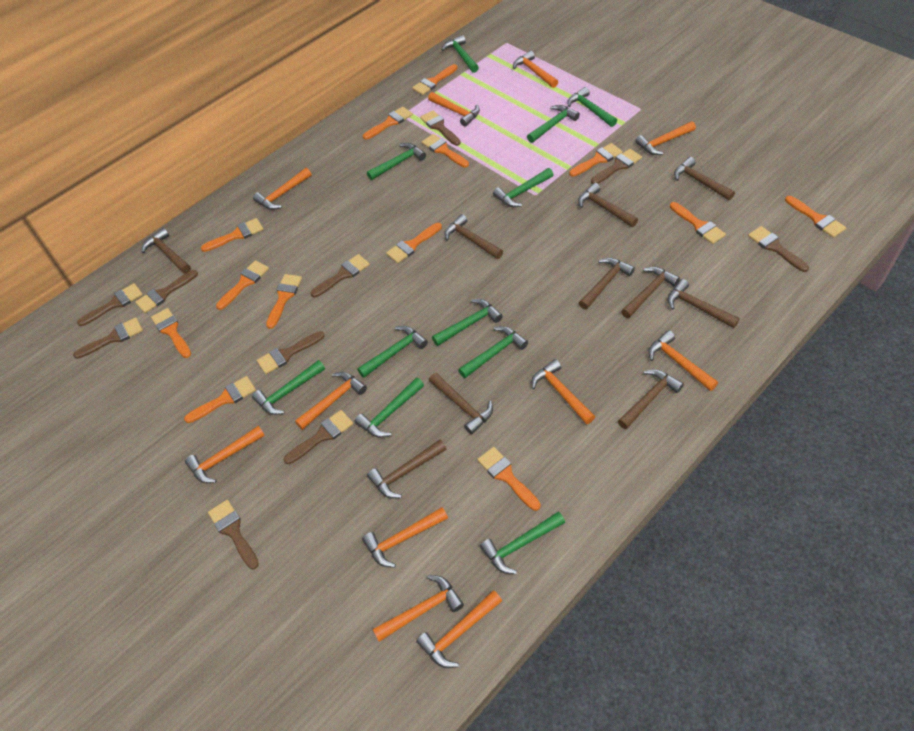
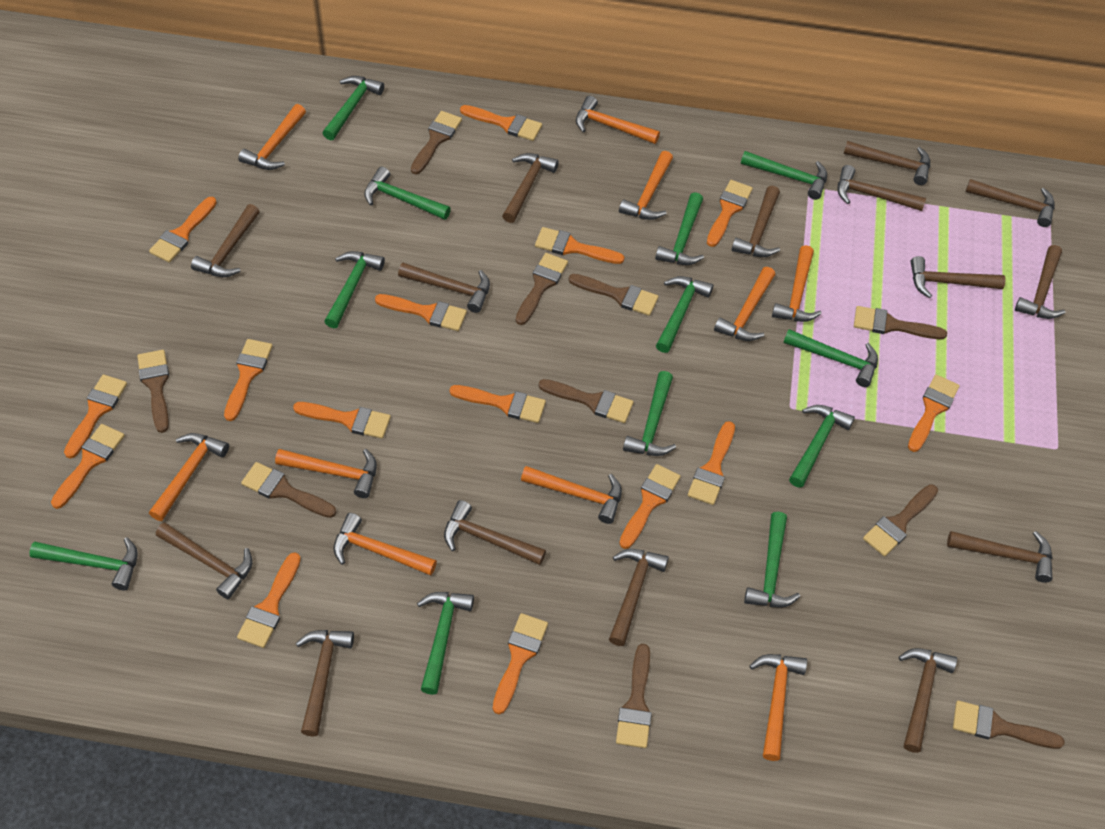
brown hammer: [142,228,191,274] [367,439,446,498] [429,373,493,434] [444,214,503,259] [578,183,638,227] [579,258,635,310] [618,369,684,429] [621,267,680,318] [667,279,740,328] [674,157,735,200] = 10 -> [156,522,252,599] [191,204,260,277] [296,630,354,737] [398,263,490,313] [444,500,546,565] [502,153,559,223] [609,549,669,646] [732,186,780,257] [838,165,926,211] [844,141,930,185] [899,648,957,753] [911,256,1006,298] [947,531,1052,583] [966,179,1055,227] [1015,245,1065,319] = 15
green hammer: [252,360,325,415] [355,378,424,438] [357,326,428,378] [367,143,426,180] [432,299,503,346] [442,35,479,73] [458,326,528,378] [480,512,565,574] [493,168,553,207] [527,105,580,143] [567,87,617,127] = 11 -> [29,537,138,590] [323,76,384,140] [324,251,385,328] [364,167,451,220] [417,592,474,695] [623,371,676,456] [655,192,704,265] [656,276,713,353] [741,151,827,200] [744,512,800,607] [784,329,878,387] [789,405,855,488] = 12
orange brush: [151,308,191,358] [184,376,256,423] [201,218,263,252] [216,260,269,310] [266,274,302,329] [363,107,413,140] [386,223,442,263] [412,64,457,95] [422,134,469,168] [477,447,541,511] [569,143,623,177] [670,202,726,244] [785,196,846,238] = 13 -> [51,424,125,509] [64,375,127,458] [149,197,217,263] [224,339,273,421] [237,552,301,648] [293,402,391,439] [375,294,467,331] [449,385,546,423] [460,105,542,141] [493,613,548,714] [535,227,625,264] [619,464,681,549] [688,421,735,505] [707,180,753,247] [908,375,960,452] = 15
orange hammer: [185,426,265,483] [253,168,311,210] [295,372,367,430] [362,507,448,568] [373,575,464,642] [416,590,502,668] [428,92,480,127] [513,51,558,88] [532,359,595,424] [635,121,696,155] [648,330,718,391] = 11 -> [149,433,229,521] [238,104,306,170] [275,449,377,498] [333,513,437,576] [521,466,622,524] [576,96,660,144] [619,151,673,220] [714,267,775,341] [750,654,807,761] [772,245,822,322] = 10

